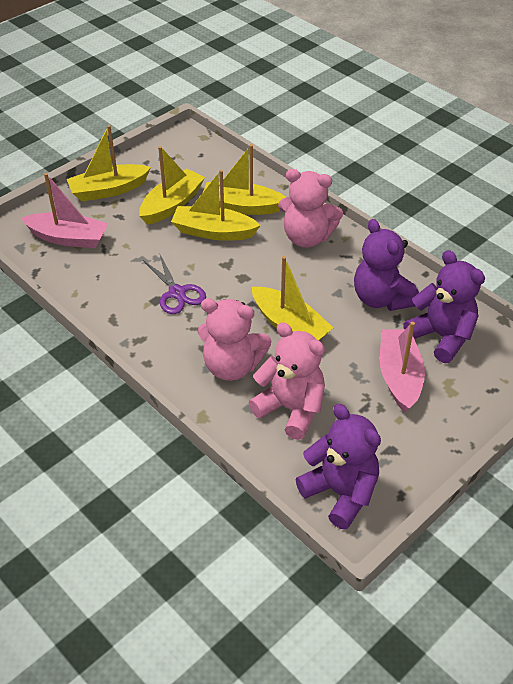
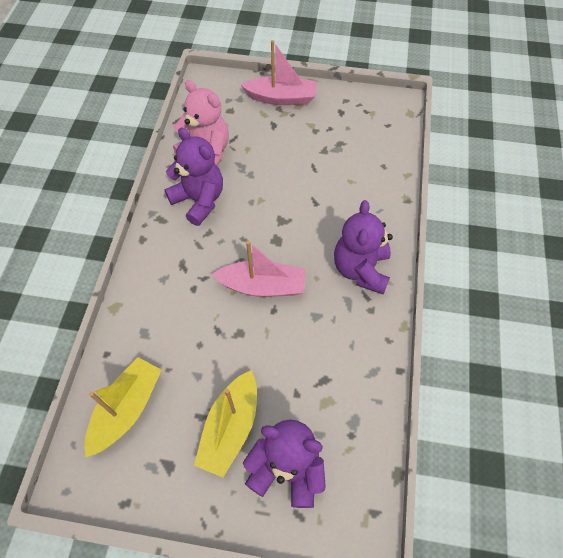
pink teddy bear: [198,298,271,381] [249,322,325,440] [278,169,343,248] = 3 -> [173,80,229,165] = 1
purple scissors: [143,253,206,314] = 1 -> none = 0
yellow boat: [67,125,151,201] [139,146,205,225] [171,169,261,241] [203,144,286,215] [252,256,334,340] = 5 -> [84,357,162,457] [194,370,257,477] = 2

